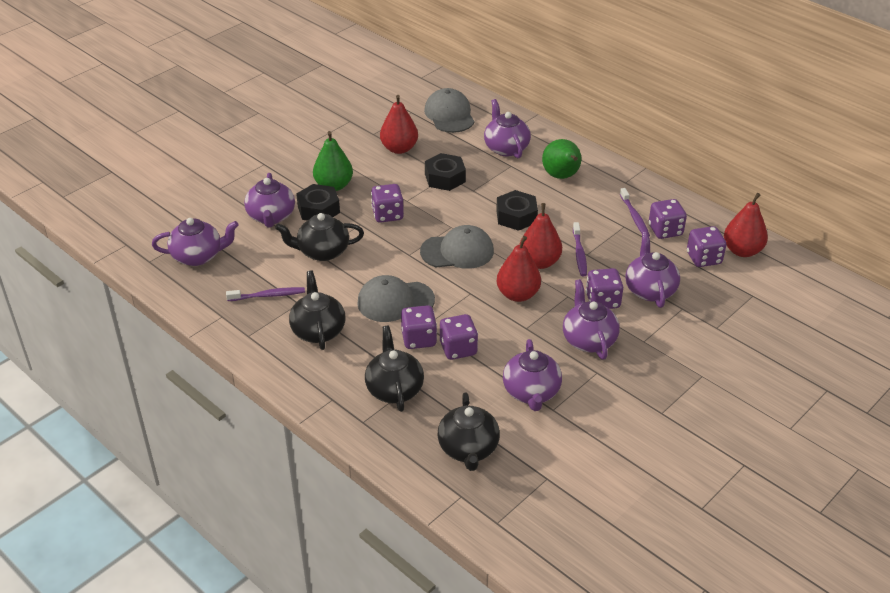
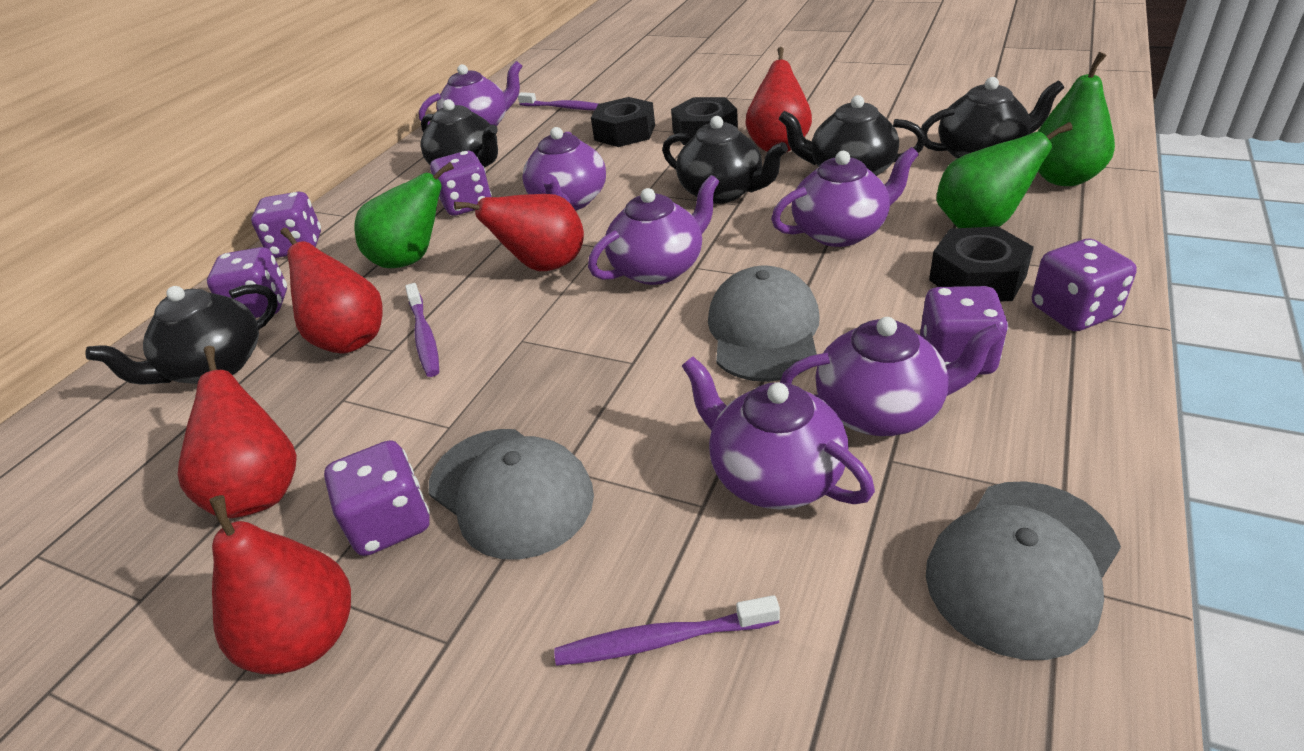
black teapot: [275,213,364,261] [289,271,346,350] [365,326,424,412] [437,393,500,471] = 4 -> [85,284,278,385] [421,99,498,168] [662,116,788,204] [779,95,926,176] [921,77,1064,159] = 5
green pear: [313,131,353,191] [542,139,581,179] = 2 -> [354,162,454,268] [936,122,1073,228] [1037,52,1115,186] = 3
red pear: [380,95,418,154] [497,236,541,302] [519,203,562,269] [724,193,768,257] = 4 -> [178,346,297,518] [209,495,351,674] [280,228,383,354] [454,194,584,271] [745,47,812,152] = 5

